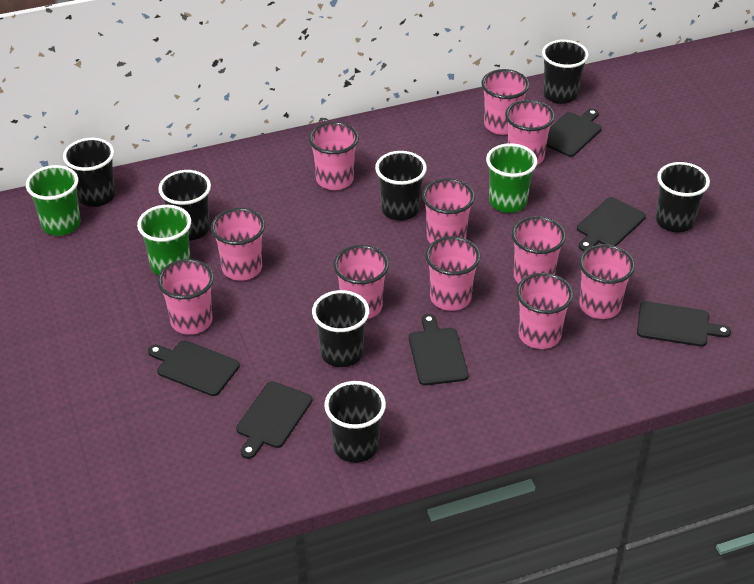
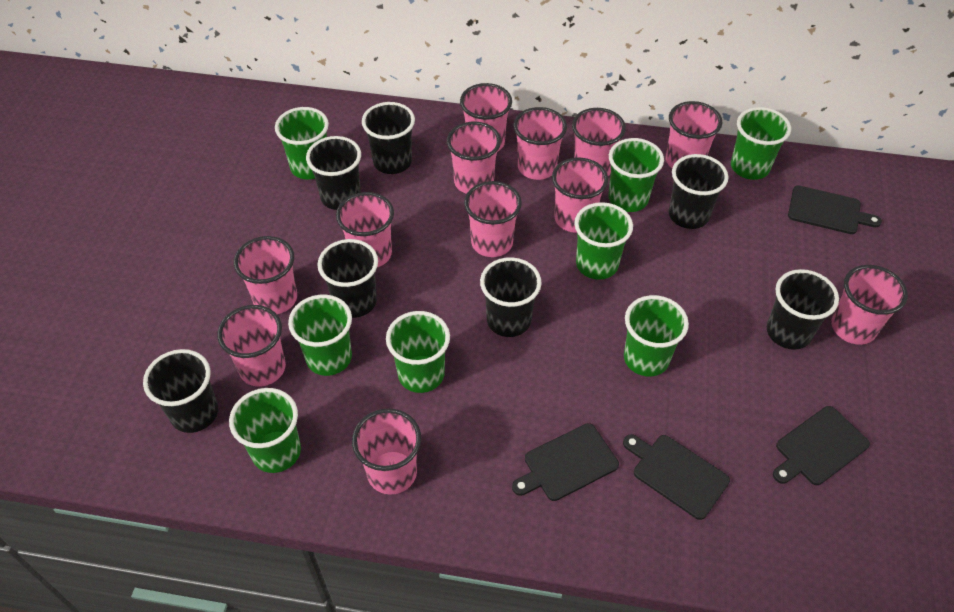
black cutting board: [148,340,240,396] [236,381,312,459] [409,314,469,386] [546,109,602,157] [577,197,646,251] [637,301,731,347] = 6 -> [512,423,619,501] [623,434,730,520] [773,406,870,485] [788,185,882,234] = 4
green cup: [26,165,81,236] [137,205,191,276] [486,143,537,213] = 3 -> [229,388,301,473] [275,107,329,179] [288,295,352,376] [386,311,450,393] [574,202,633,280] [608,138,664,212] [624,295,689,376] [731,107,791,180] = 8
pink cup: [157,259,214,335] [211,208,265,281] [309,122,359,190] [333,245,389,319] [422,178,475,244] [425,236,481,311] [481,69,529,135] [505,100,555,165] [511,216,566,283] [516,273,573,349] [579,244,635,319] = 11 -> [217,305,286,386] [234,236,297,314] [336,192,394,267] [352,408,421,495] [447,122,501,194] [460,83,512,152] [464,181,522,257] [514,107,567,180] [552,158,608,233] [572,108,626,176] [666,101,722,168] [831,265,908,345] = 12

